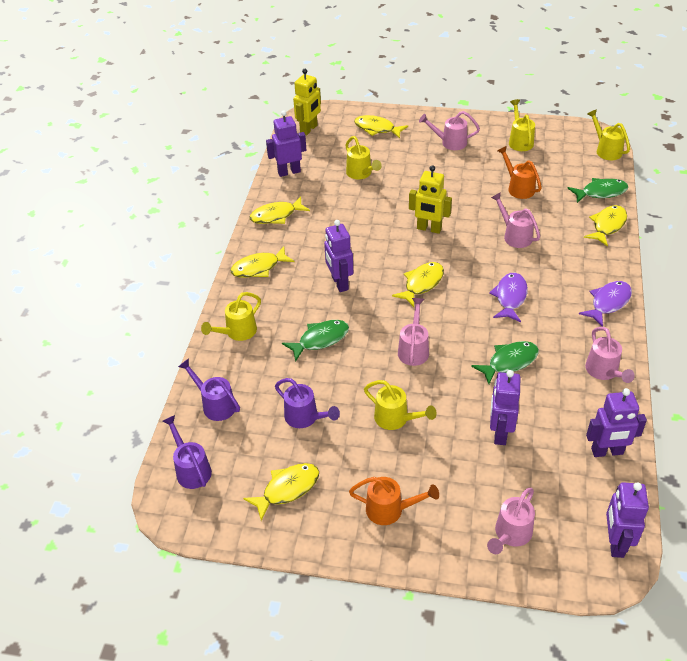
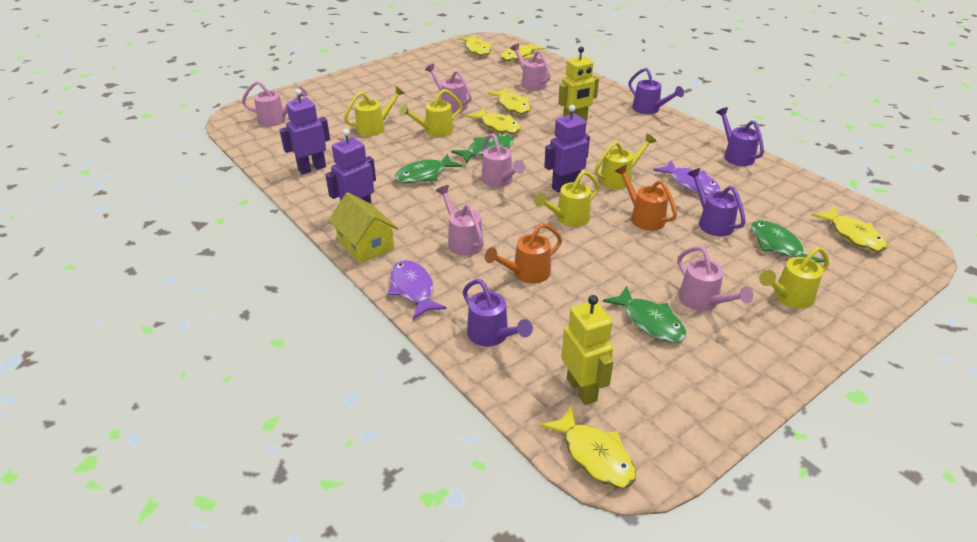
green fish: [282,320,349,361] [471,341,539,384] [568,178,628,203] = 3 -> [394,154,462,183] [451,133,514,163] [603,286,686,342] [751,220,824,263] = 4
pink watering can: [398,298,429,366] [419,111,480,150] [487,488,535,554] [491,192,540,248] [585,327,635,383] = 5 -> [242,81,308,127] [425,64,472,113] [436,185,483,256] [481,133,525,187] [510,43,551,91] [678,246,753,311] = 6
purple robot: [266,110,306,177] [324,220,353,292] [490,370,520,445] [586,388,647,457] [606,482,649,558] = 5 -> [280,89,330,174] [325,129,376,204] [544,105,590,192] = 3
purple watering can: [163,415,212,489] [178,358,240,421] [275,378,340,428] = 3 -> [463,279,533,347] [628,68,684,114] [687,168,746,236] [716,107,764,166] = 4
yellow house: none = 0 -> [328,192,398,263] = 1

